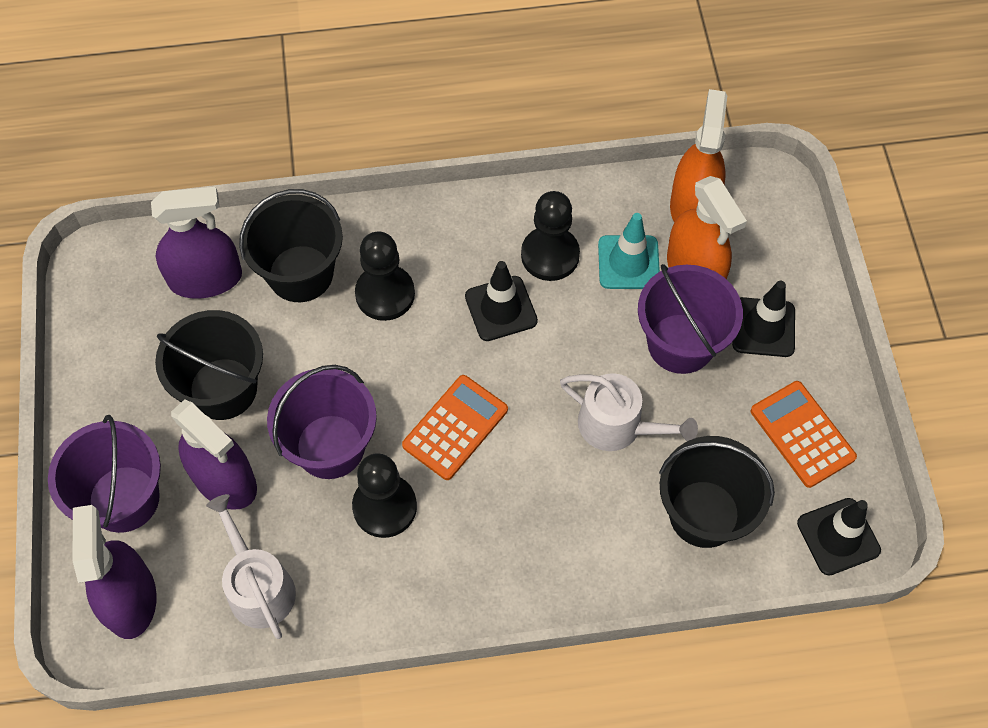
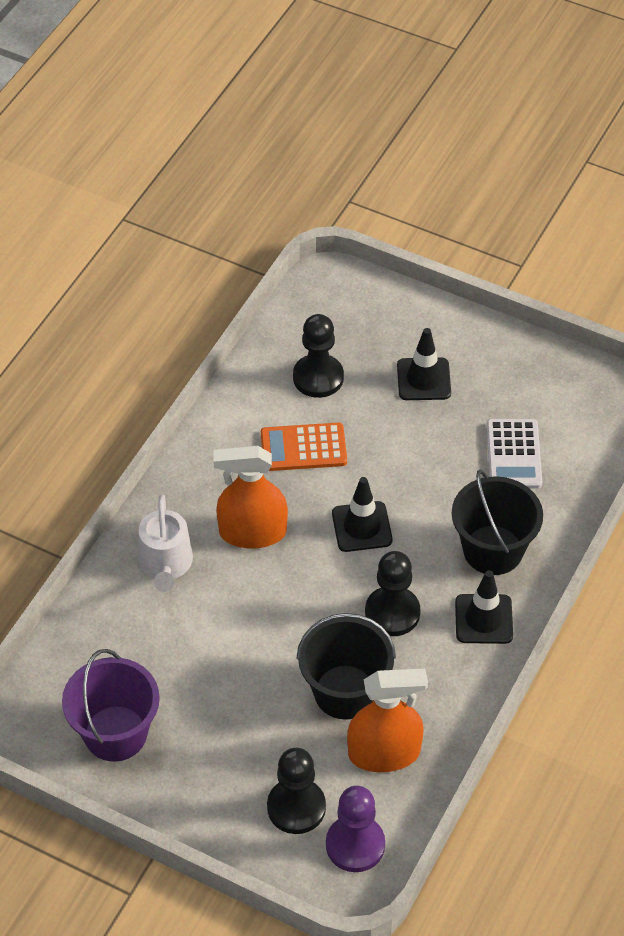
black bucket: [155,310,263,420] [239,189,343,302] [659,436,775,548] = 3 -> [296,613,396,720] [452,469,543,575] = 2
orange calculator: [402,375,508,480] [751,381,857,488] = 2 -> [261,422,347,471] = 1
purple bucket: [48,415,161,533] [267,365,377,479] [638,264,743,374] = 3 -> [62,649,160,762] = 1
purple pawn: none = 0 -> [326,786,385,872] = 1
purple spray bottle: [73,505,157,639] [151,187,242,299] [171,399,257,510] = 3 -> none = 0
turquoise traffic cone: [598,213,660,289] = 1 -> none = 0
white calculator: none = 0 -> [486,419,542,489] = 1
white watering can: [206,494,296,639] [560,373,698,451] = 2 -> [138,494,193,592] = 1

